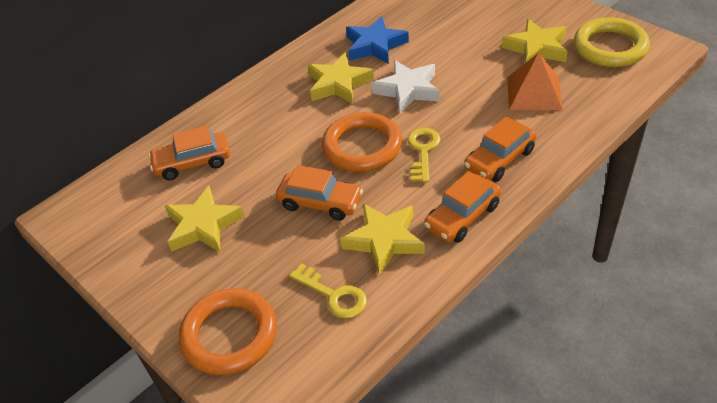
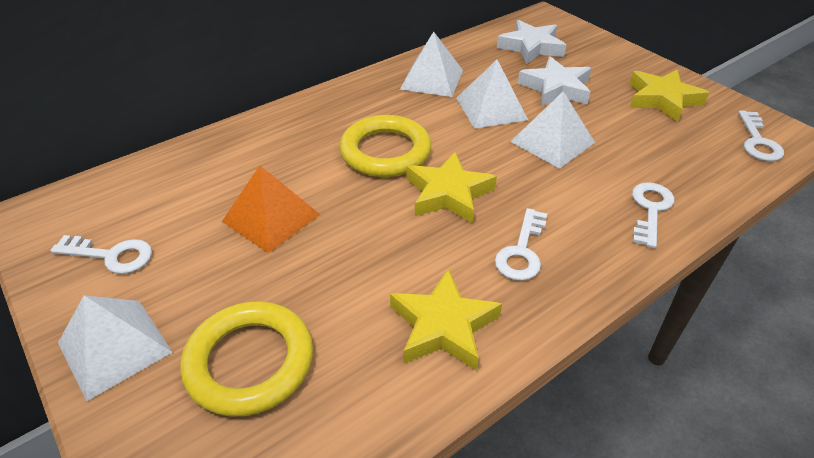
blue star: [346,16,409,64] = 1 -> none = 0
orange car: [148,126,230,181] [276,165,363,221] [424,171,501,243] [464,116,537,182] = 4 -> none = 0
orange ring: [179,288,277,375] [322,112,402,172] = 2 -> none = 0
white key: none = 0 -> [50,235,152,274] [495,208,547,281] [632,182,674,248] [738,111,784,161] = 4
white pyramid: none = 0 -> [58,295,173,401] [400,32,463,97] [456,60,528,129] [510,91,595,169] = 4
white star: [371,60,440,113] = 1 -> [497,20,566,64] [518,56,591,106] = 2
yellow key: [289,263,367,318] [407,128,440,182] = 2 -> none = 0
yellow ring: [574,17,650,67] = 1 -> [180,301,313,417] [340,115,431,177] = 2
yellow star: [165,186,245,252] [308,52,374,104] [340,203,425,275] [501,19,568,63] = 4 -> [390,269,502,371] [407,152,497,223] [630,69,709,122] = 3

